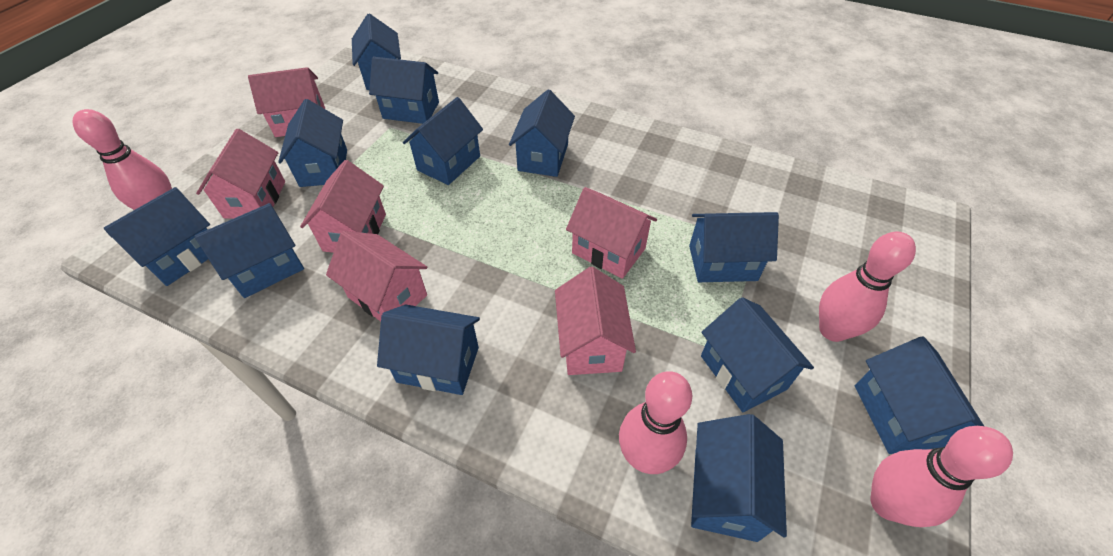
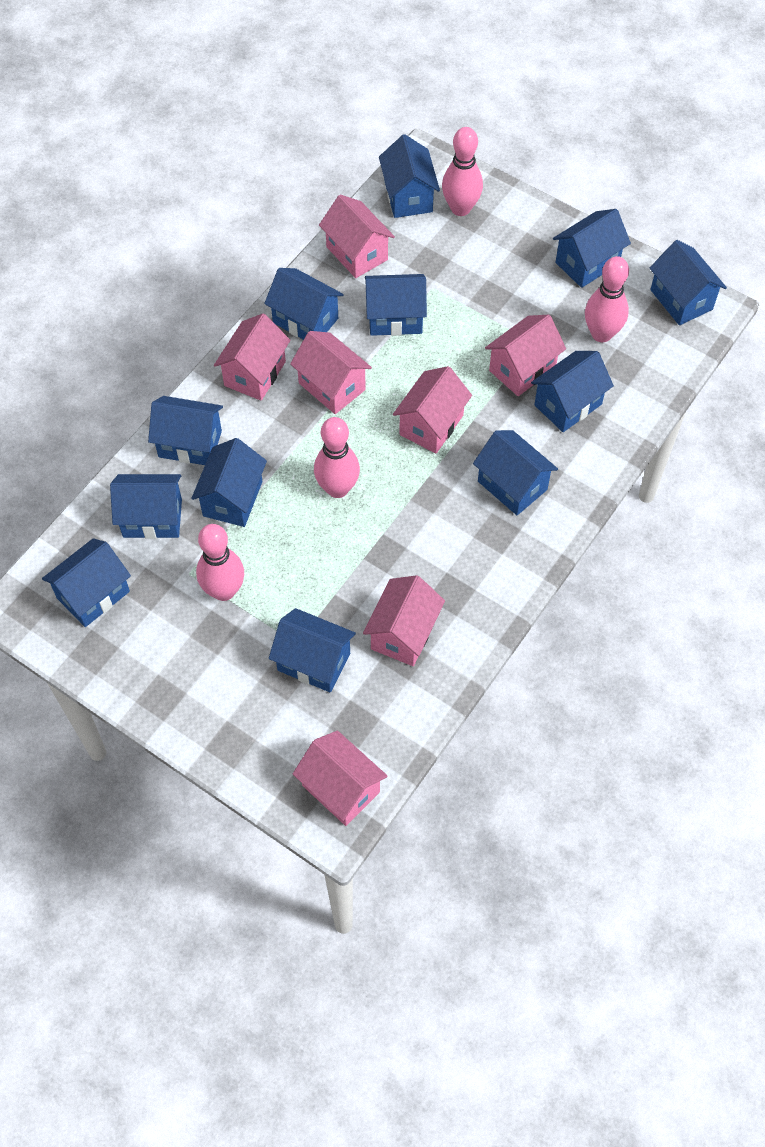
pink house: [196,129,285,219] [248,67,325,137] [300,160,386,253] [326,231,427,321] [555,267,636,375] [566,187,657,279] = 6 -> [214,313,290,401] [290,331,372,414] [293,730,388,826] [319,195,395,278] [363,575,445,666] [393,366,472,454] [485,315,566,396] = 7

